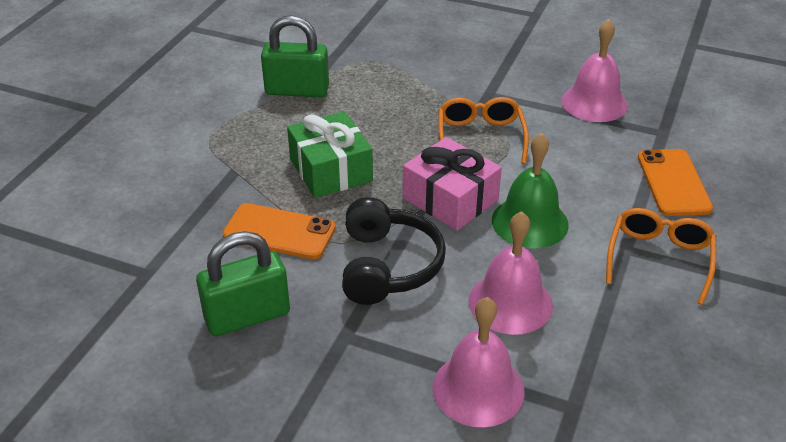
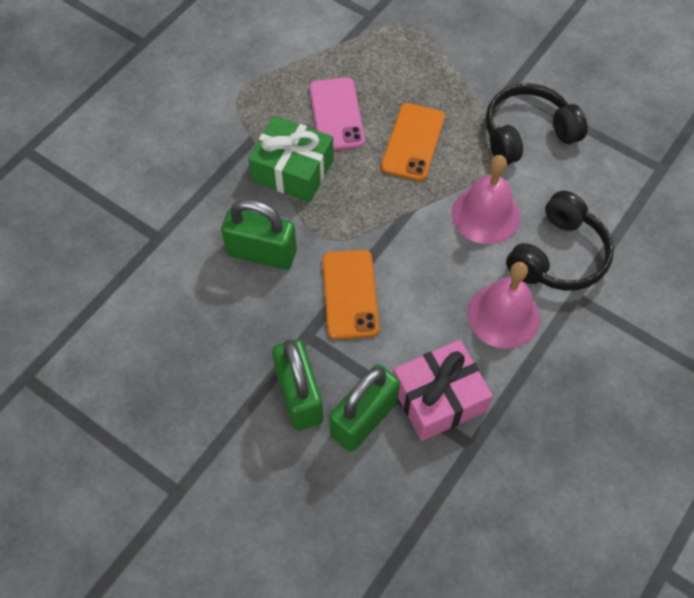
black headphones: [342,197,446,305] = 1 -> [486,83,588,165] [506,191,614,291] = 2
green bell: [492,133,569,248] = 1 -> none = 0
green padlock: [196,231,290,336] [261,15,329,97] = 2 -> [221,199,297,270] [272,339,323,430] [329,364,400,451] = 3
orange glasses: [438,97,529,164] [606,208,716,305] = 2 -> none = 0
pink bell: [432,297,525,427] [468,211,553,335] [562,19,628,122] = 3 -> [452,155,520,244] [467,262,540,349] = 2
pink phone: none = 0 -> [309,77,365,151] = 1

